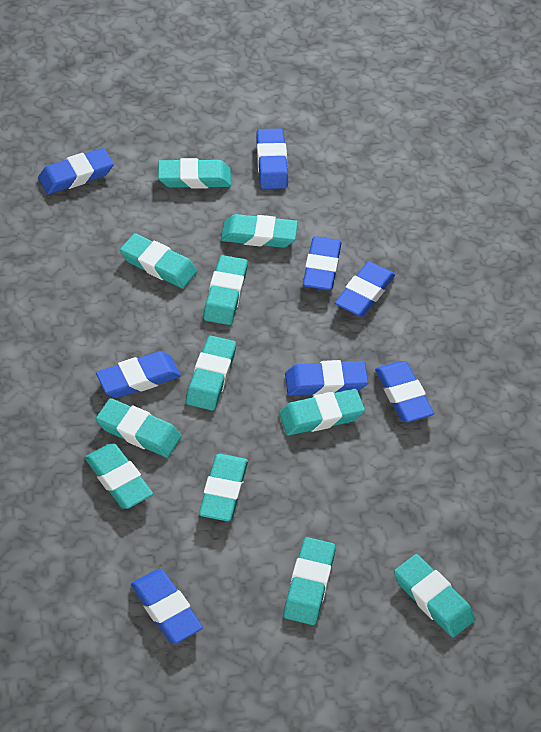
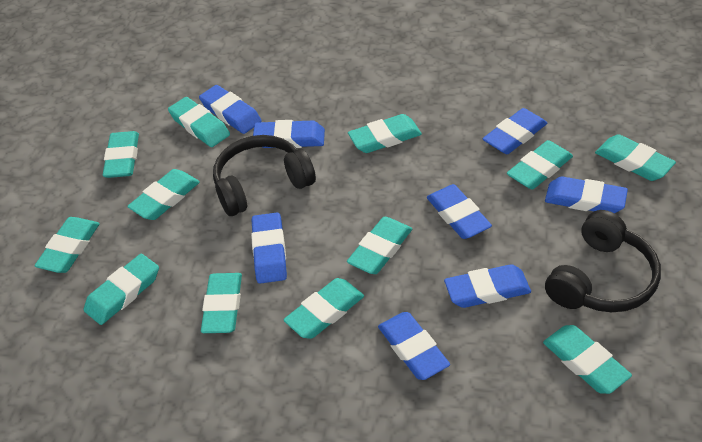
black headphones: none = 0 -> [213,135,316,216] [545,210,661,312] = 2
turquoise eraser: [85,443,153,509] [96,398,181,457] [120,233,197,288] [158,158,231,189] [186,336,236,411] [199,454,248,521] [204,255,248,325] [221,214,298,248] [279,389,365,435] [284,537,336,625] [394,554,475,637] = 11 -> [34,217,100,273] [84,254,159,325] [103,131,139,178] [127,169,200,220] [168,97,230,147] [201,273,242,333] [283,278,364,339] [347,217,412,274] [348,114,422,153] [507,140,573,190] [543,325,632,394] [595,134,676,181] = 12

